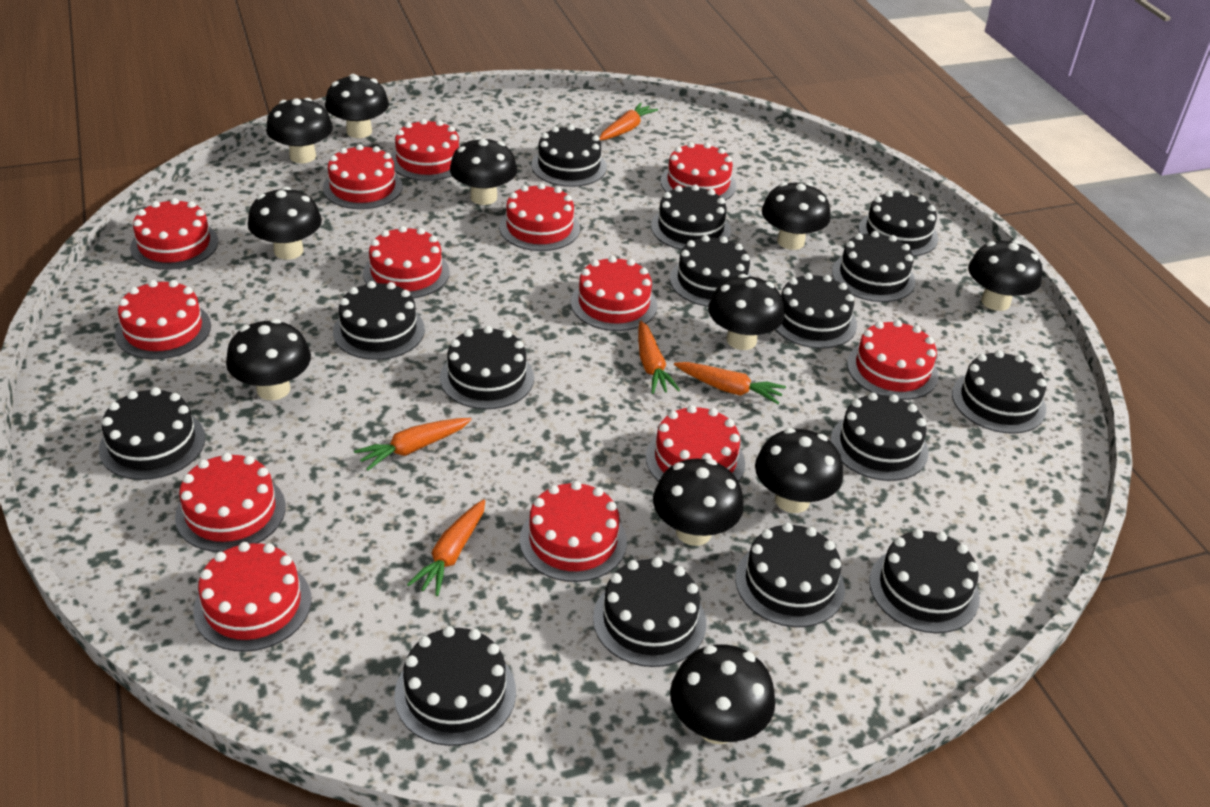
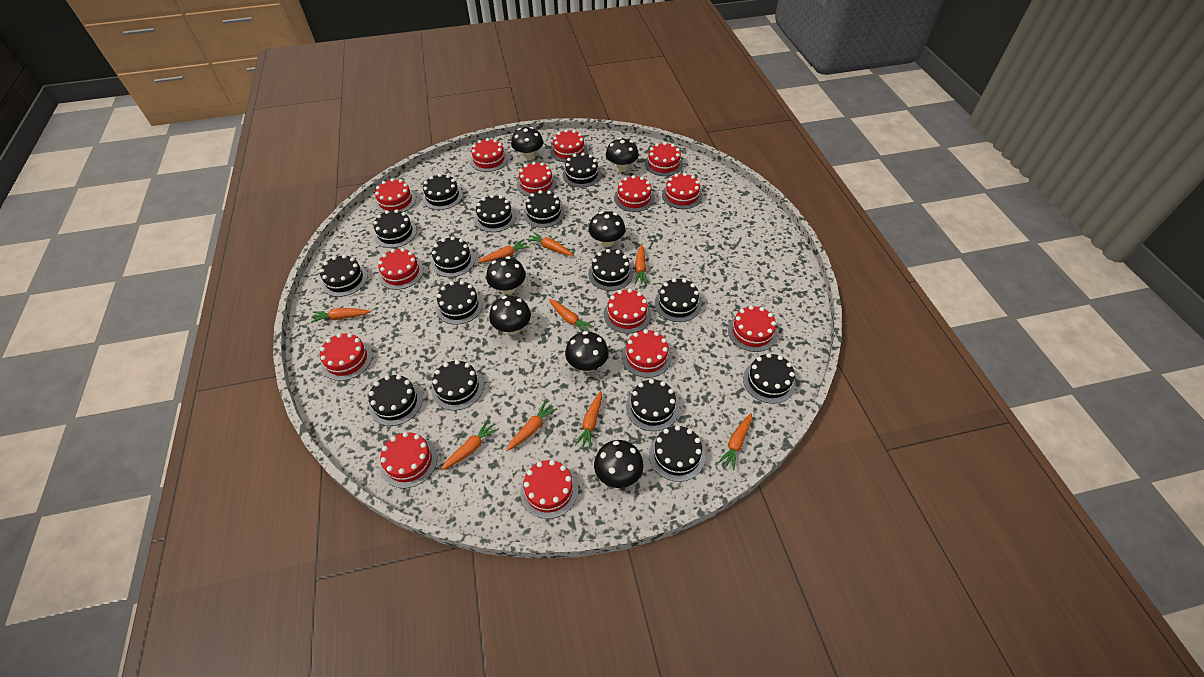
black mushroom: [226,319,311,400] [248,187,322,260] [266,98,333,163] [325,74,389,138] [450,137,517,205] [653,459,744,546] [670,644,776,744] [708,274,785,350] [755,428,843,513] [762,182,831,250] [968,240,1042,311] = 11 -> [486,256,526,295] [489,296,531,335] [511,127,543,160] [565,331,609,372] [589,211,625,248] [594,440,644,488] [606,138,639,172] = 7
orange carrot: [354,418,471,470] [407,499,485,596] [599,102,658,140] [638,321,680,394] [674,362,786,404] = 5 -> [311,308,371,323] [441,420,499,470] [478,239,530,263] [506,400,557,451] [526,232,573,256] [549,299,594,332] [575,391,602,449] [635,244,649,284] [718,413,752,470] = 9
red cake: [115,280,211,359] [130,198,218,270] [175,453,286,552] [193,542,311,652] [323,144,403,209] [363,226,450,298] [391,119,459,181] [499,183,580,251] [520,481,627,582] [571,256,657,331] [646,405,745,482] [660,142,736,200] [847,320,939,400] = 13 -> [320,333,372,381] [375,178,416,213] [378,248,424,290] [380,432,438,488] [470,138,508,172] [517,162,556,196] [520,460,578,519] [550,129,588,162] [604,289,651,334] [614,175,654,212] [622,329,672,378] [645,142,683,176] [662,173,702,209] [728,306,777,352] = 14

